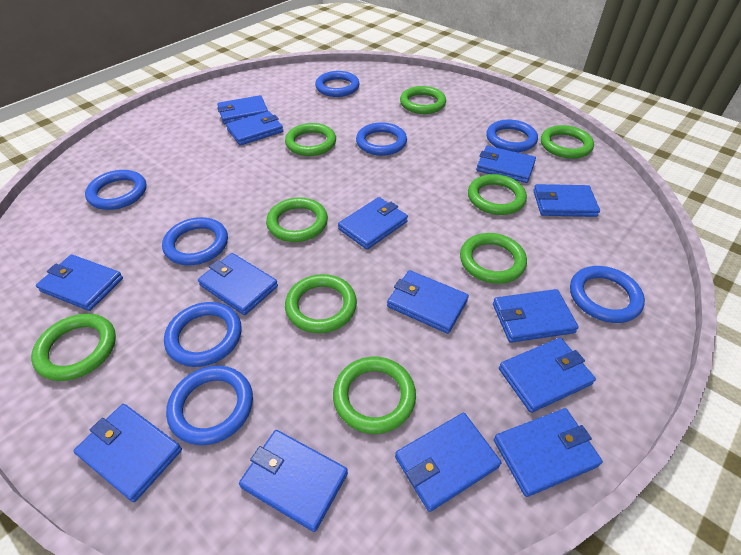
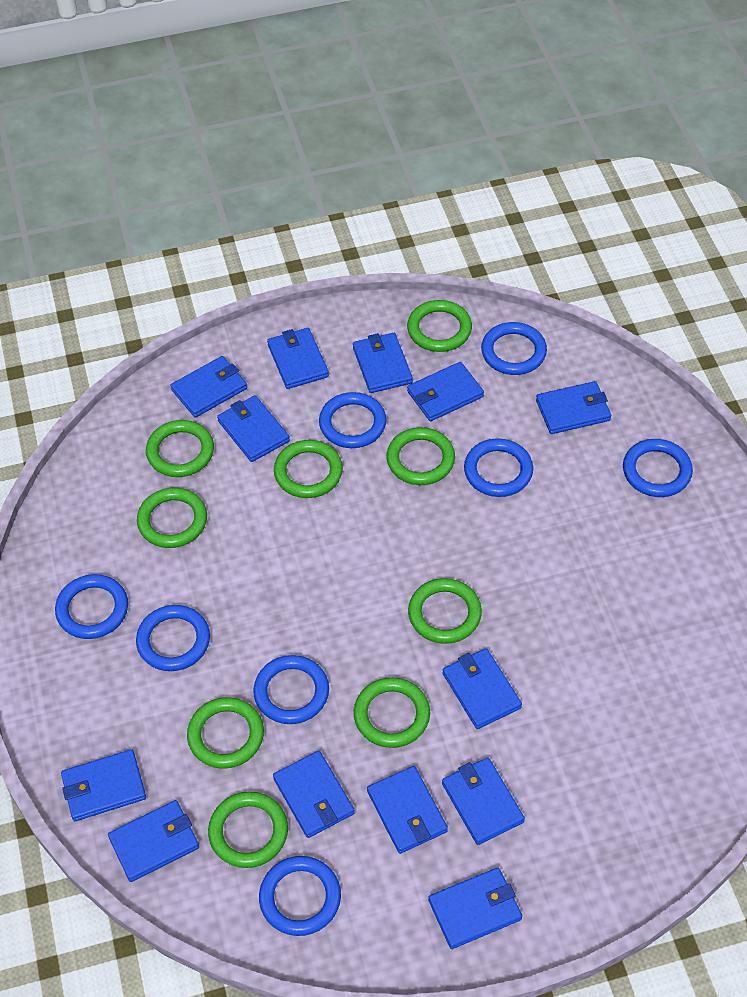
blue wallet: [36,254,123,311] [74,404,182,502] [198,253,278,315] [217,95,268,124] [226,111,283,145] [239,430,348,532] [338,197,408,250] [387,270,469,334] [395,413,501,512] [476,146,536,183] [493,289,579,343] [494,408,603,497] [499,338,596,413] [533,184,600,217] = 14 -> [61,749,146,821] [108,800,199,882] [170,356,247,418] [217,395,290,462] [267,328,329,389] [273,751,355,838] [353,333,413,393] [367,766,448,854] [407,362,484,421] [428,867,522,949] [442,648,522,729] [442,757,525,845] [536,381,611,434] = 13

